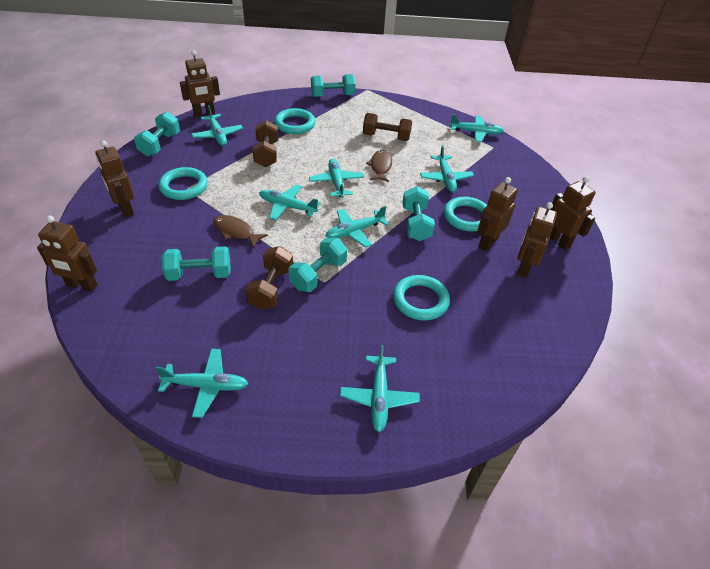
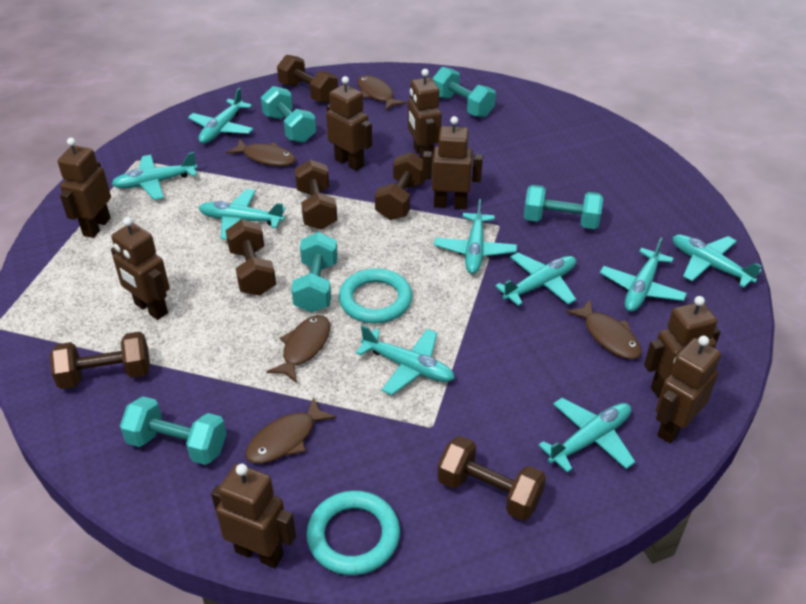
brown dumbbell: [246,246,293,310] [253,120,278,167] [363,113,412,141] = 3 -> [50,332,150,389] [225,219,276,296] [277,55,338,103] [295,160,337,230] [375,152,426,220] [437,436,546,521] = 6
brown fish: [213,215,268,248] [366,150,392,182] = 2 -> [226,139,296,166] [245,397,336,464] [267,315,330,383] [357,75,406,111] [566,300,641,359] = 5
brown robot: [37,216,98,292] [95,141,134,217] [180,51,220,117] [478,177,518,251] [517,202,557,278] [550,176,596,250] = 6 -> [57,138,111,238] [111,217,170,320] [211,464,296,568] [326,76,372,171] [408,69,442,160] [422,116,483,209] [644,296,720,398] [656,336,721,444] = 8
turquoise plane: [155,349,249,418] [191,105,243,146] [259,184,321,220] [309,159,364,198] [326,206,389,248] [340,345,420,432] [420,145,474,192] [449,114,504,142] = 8 -> [112,152,198,200] [188,88,254,144] [199,189,285,240] [356,325,455,395] [434,199,517,274] [495,253,577,306] [538,398,635,473] [600,238,687,312] [673,235,762,287] = 9
turquoise ring: [158,167,208,200] [274,108,316,134] [393,275,450,320] [444,197,487,232] = 4 -> [306,490,400,575] [339,268,412,323] = 2

